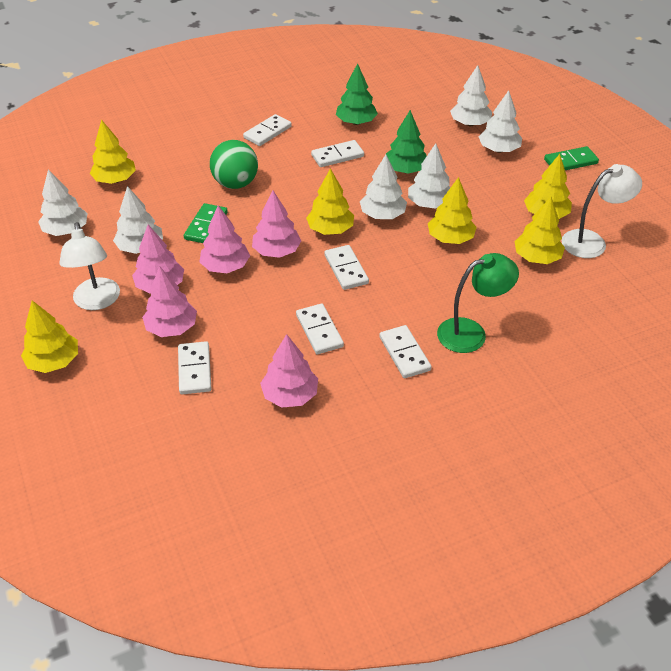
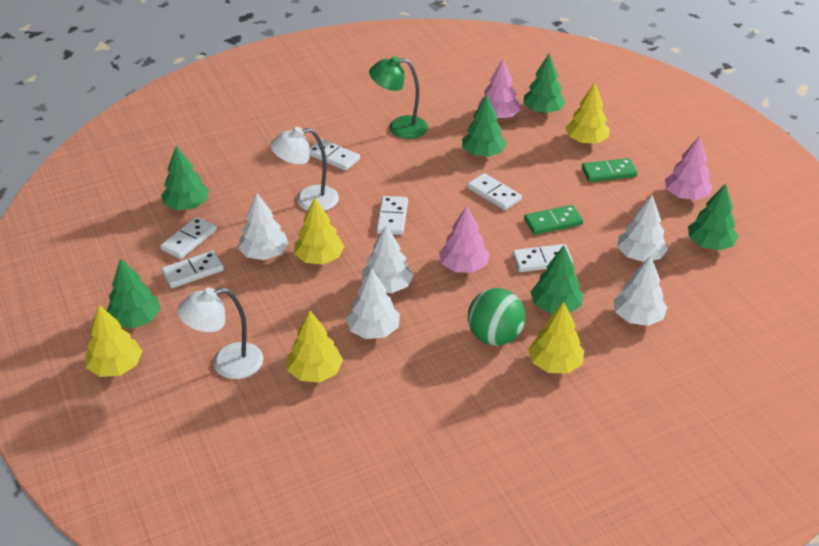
green tree: [336,63,378,125] [386,110,427,174] = 2 -> [107,258,161,328] [161,146,209,210] [462,95,507,157] [523,54,566,114] [530,245,584,314] [688,183,738,250] = 6
pink tree: [132,225,184,293] [142,266,197,337] [200,205,250,273] [252,191,301,258] [260,334,318,408] = 5 -> [439,206,490,273] [478,59,521,119] [665,136,713,200] = 3
white tree: [38,169,88,236] [113,186,163,254] [360,155,407,219] [408,143,450,209] [450,65,492,126] [479,90,522,153] = 6 -> [238,193,288,260] [346,268,400,339] [362,225,413,293] [613,255,667,326] [617,195,668,262] = 5
yellow tree: [21,301,78,373] [90,119,136,184] [306,168,354,235] [428,177,477,244] [514,197,565,264] [524,154,572,219] = 6 -> [86,305,142,377] [287,310,343,382] [294,198,344,264] [528,302,584,374] [566,82,610,144] = 5

